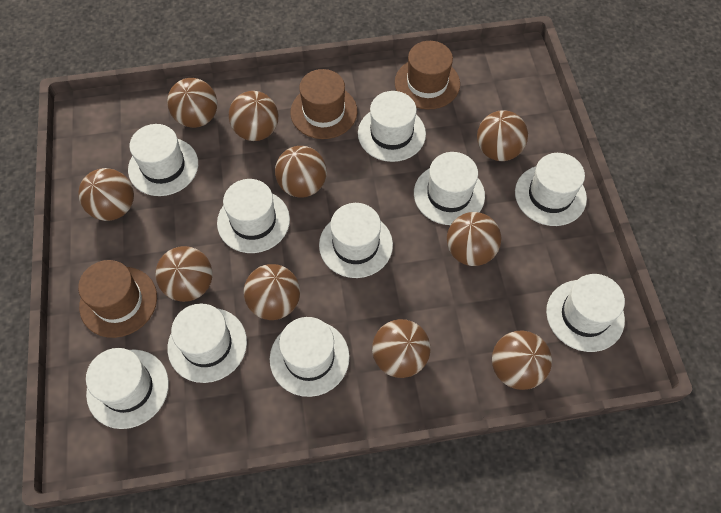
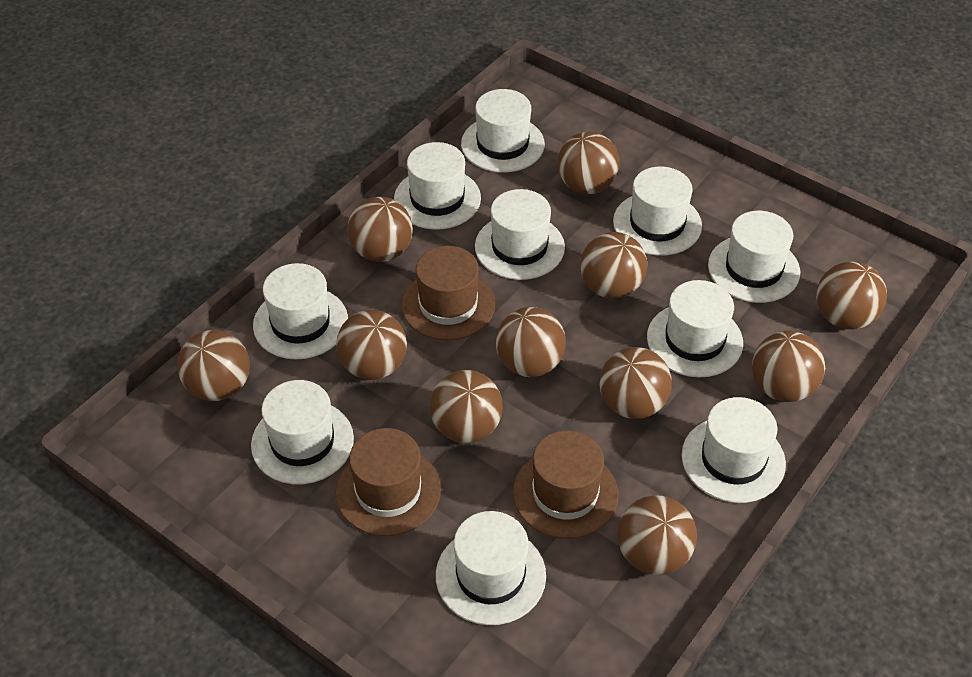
brown ball: [78,168,134,221] [156,246,212,302] [167,78,217,128] [229,91,278,141] [244,264,300,320] [275,146,327,198] [372,319,430,378] [447,212,501,266] [477,110,528,161] [492,331,552,390] = 10 -> [177,330,250,401] [336,310,407,380] [347,197,413,262] [430,370,503,443] [495,307,566,377] [557,132,619,194] [580,232,647,299] [599,347,672,419] [617,495,697,575] [752,331,825,402] [816,261,887,329] = 11

